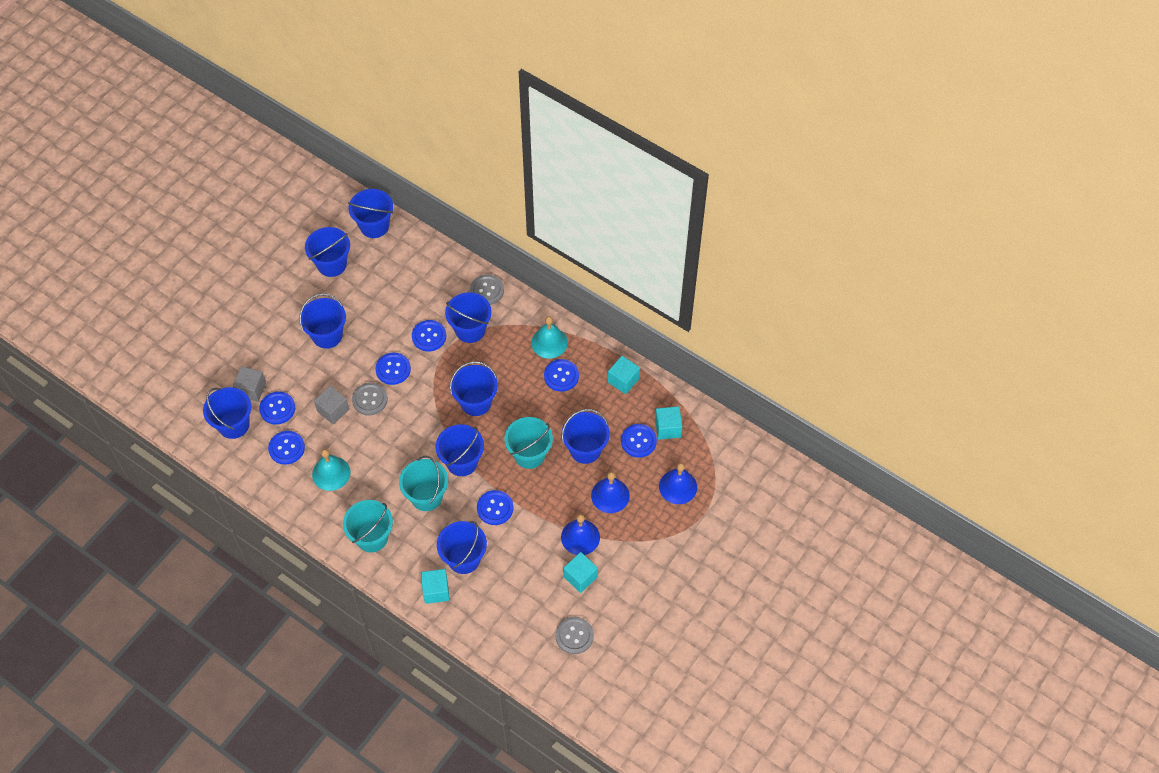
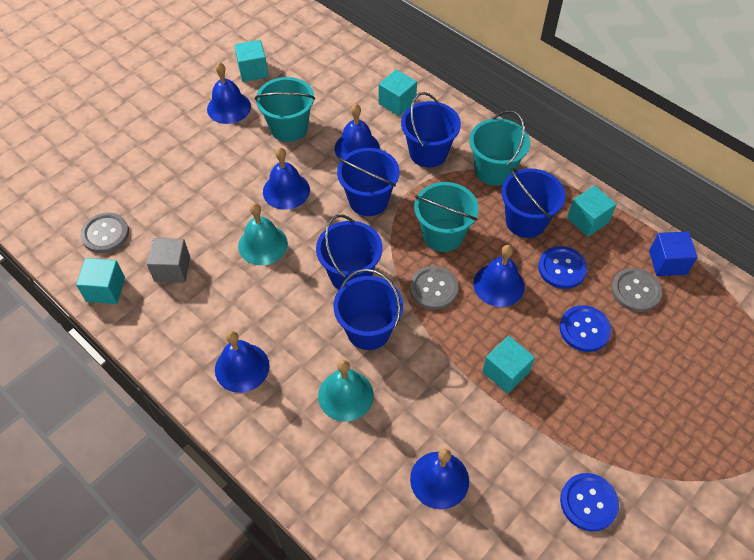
blue bell: [561,514,600,555] [591,472,630,513] [659,463,697,504] = 3 -> [207,62,251,124] [215,331,269,393] [263,148,310,210] [335,104,380,158] [410,449,469,509] [473,245,525,307] = 6
blue bucket: [203,387,251,439] [299,293,346,349] [305,227,350,277] [348,189,393,238] [436,424,484,476] [437,521,487,574] [445,292,492,343] [450,361,498,416] [561,409,610,464] = 9 -> [316,215,383,289] [333,269,403,350] [337,148,400,216] [401,92,461,168] [501,168,566,238] = 5
blue button: [259,391,295,425] [268,431,305,465] [375,353,411,385] [412,320,446,351] [477,490,513,525] [544,359,579,392] [621,424,657,458] = 7 -> [538,246,587,289] [560,305,611,352] [560,473,619,531] = 3
blue cube: none = 0 -> [649,232,697,276] = 1
grey cube: [233,366,266,402] [314,385,349,424] = 2 -> [147,238,190,282] = 1
turquoise cube: [421,569,450,604] [563,552,598,593] [608,356,640,394] [655,406,682,440] = 4 -> [76,258,125,304] [234,40,268,82] [379,69,417,116] [482,336,535,394] [567,185,617,237] = 5

